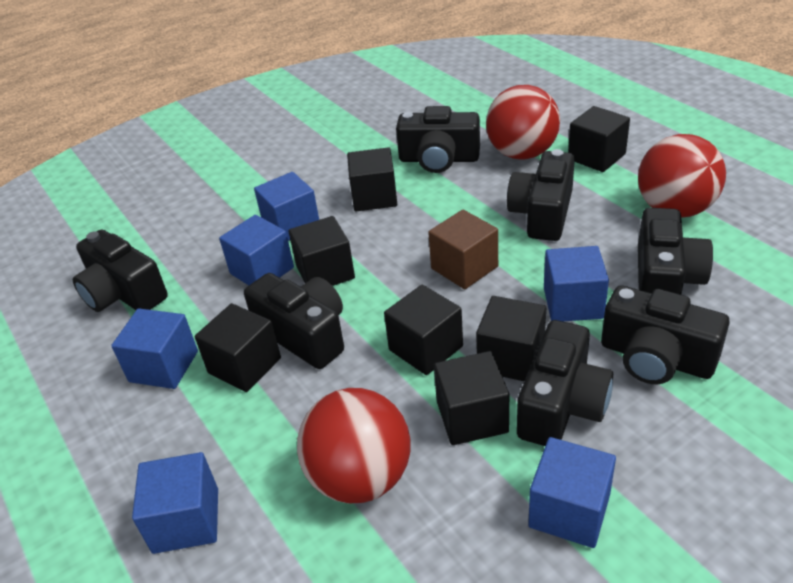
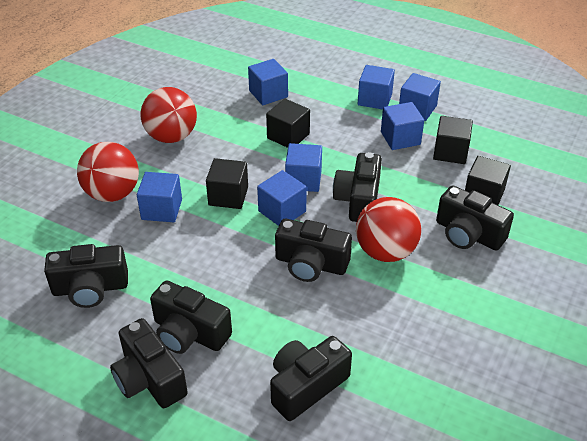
black cube: [195,303,281,392] [288,216,355,286] [347,147,397,211] [384,284,463,375] [434,351,509,445] [476,296,546,381] [568,106,630,172] = 7 -> [206,158,248,209] [266,99,310,148] [433,116,473,164] [465,156,511,205] = 4
blue cube: [111,309,198,389] [132,452,218,554] [219,215,294,285] [254,172,319,241] [528,437,616,548] [544,246,609,321] = 6 -> [137,172,182,222] [248,59,288,105] [257,170,307,226] [285,143,322,192] [358,65,395,109] [381,102,424,150] [399,73,441,121] = 7
brown cube: [428,210,498,289] = 1 -> none = 0

